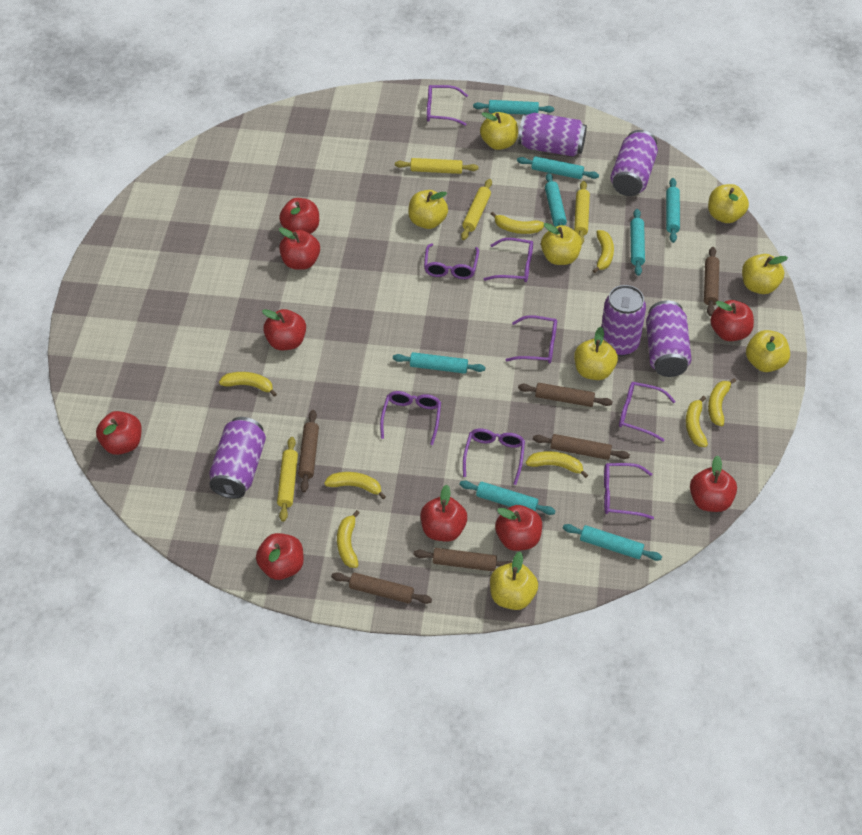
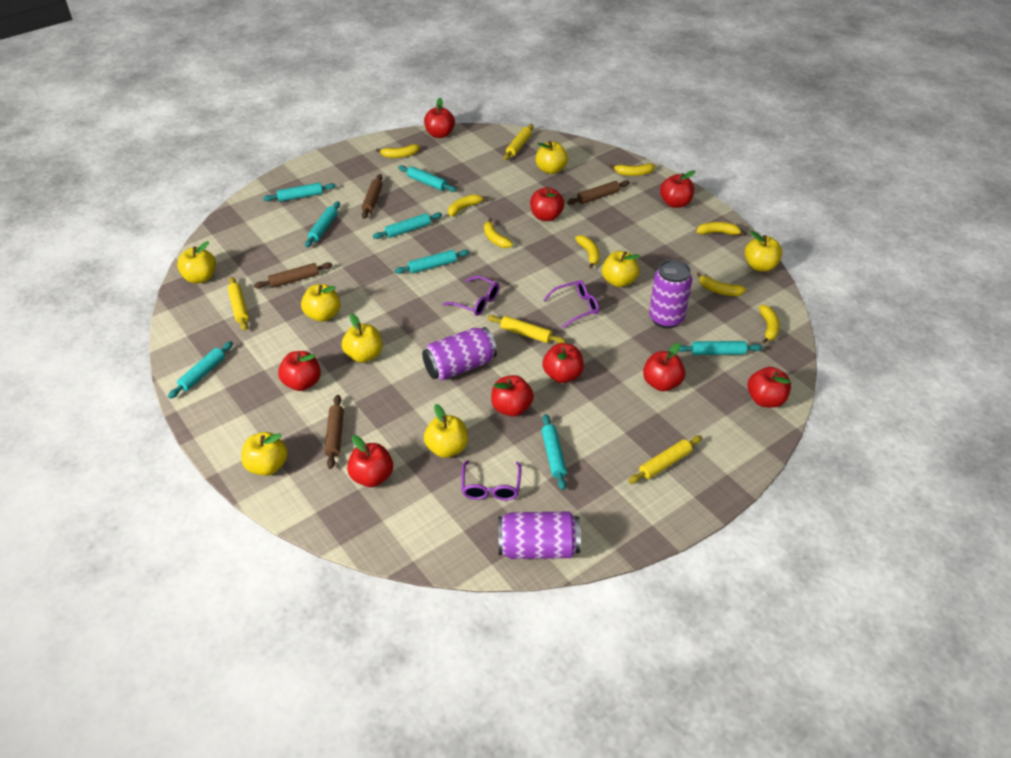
brown rolling pin: [298,410,319,492] [331,572,432,604] [414,548,512,571] [518,383,613,407] [533,434,630,460] [704,247,719,316] = 6 -> [254,262,332,289] [324,395,344,469] [362,174,383,219] [567,180,630,205] = 4
purple can: [209,417,266,499] [518,113,587,157] [601,285,646,356] [611,130,658,196] [646,301,692,377] = 5 -> [422,327,497,381] [498,512,581,559] [649,260,692,329] = 3
purple glasses: [380,391,441,445] [424,243,479,279] [427,85,468,126] [463,428,525,485] [484,238,533,282] [506,315,557,363] [604,463,654,519] [619,382,676,442] = 8 -> [443,276,500,316] [461,460,521,501] [543,280,599,328] = 3

